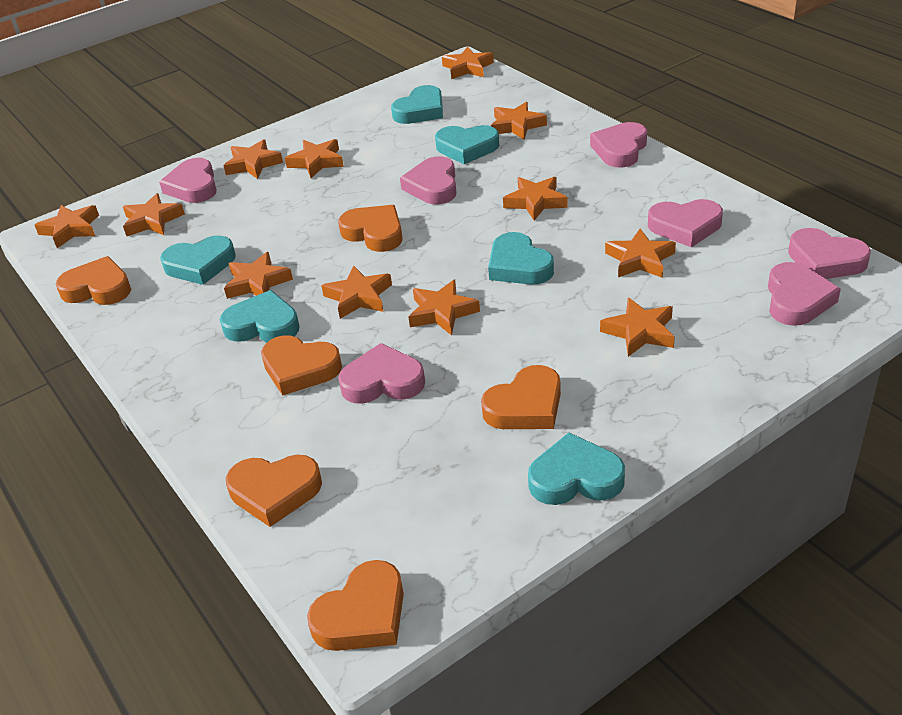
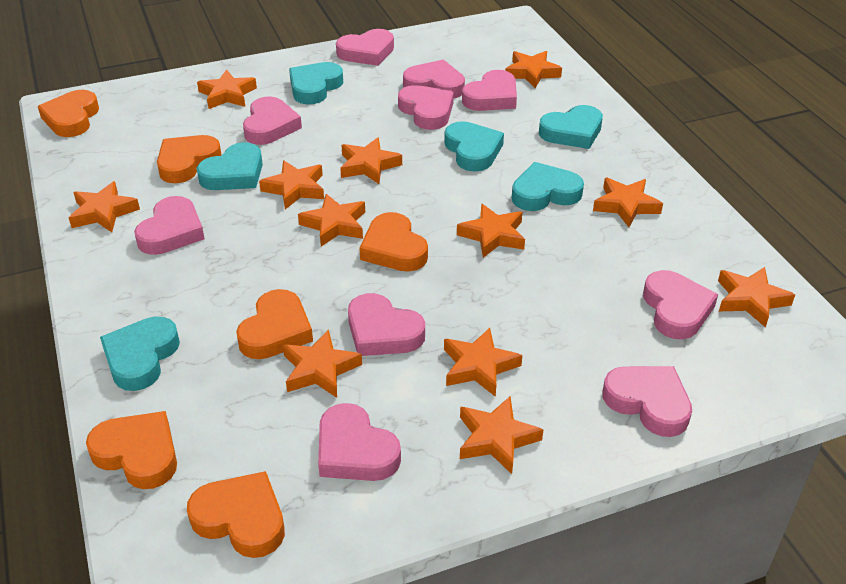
pink heart: [159,158,217,203] [338,343,425,404] [400,156,457,204] [590,122,647,168] [648,199,723,247] [768,262,841,326] [788,228,871,279] = 7 -> [134,196,205,255] [243,96,302,145] [318,403,401,481] [336,29,394,66] [348,293,425,356] [398,85,454,130] [403,60,465,98] [462,70,517,111] [603,366,692,437] [643,270,718,339] = 10

